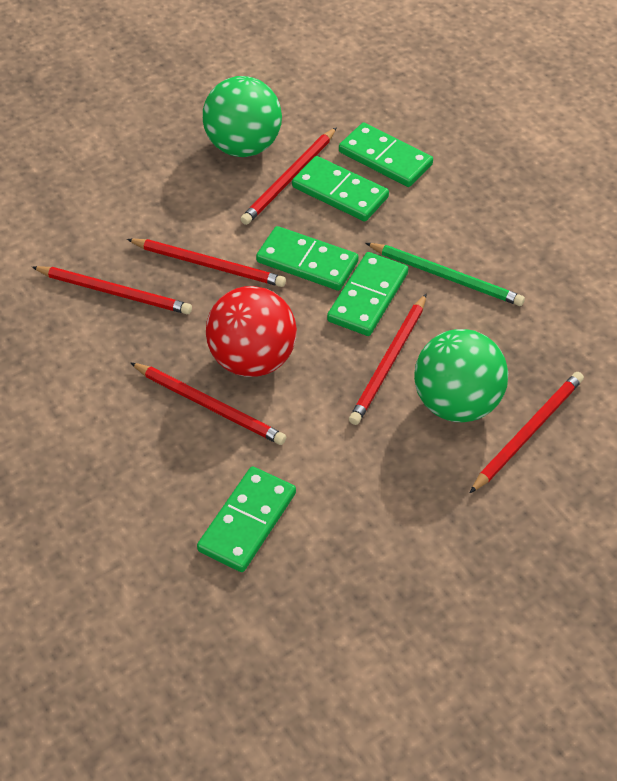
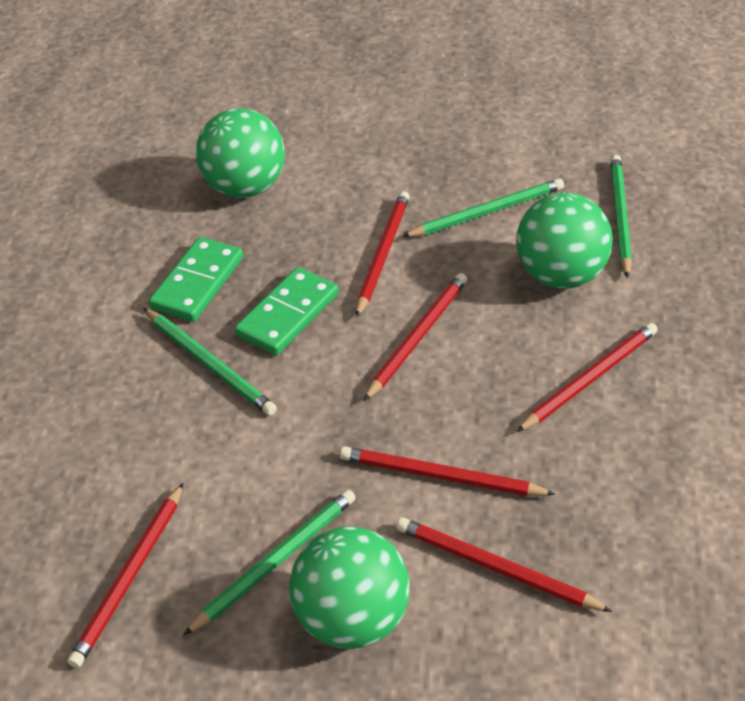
green ball: [203,76,282,157] [414,329,508,422] = 2 -> [196,108,285,198] [289,527,409,649] [516,193,613,289] = 3
green domino: [197,466,296,572] [256,226,359,291] [292,156,389,222] [327,252,408,336] [339,122,433,187] = 5 -> [149,237,243,322] [235,267,339,355] = 2
green pencil: [366,243,525,306] = 1 -> [143,308,277,416] [184,490,356,635] [402,178,564,237] [610,155,632,278] = 4
red ball: [206,286,297,377] = 1 -> none = 0

